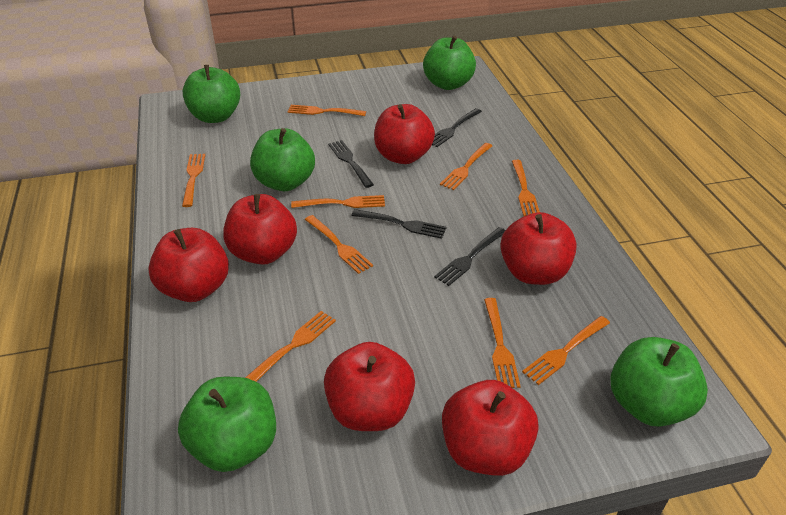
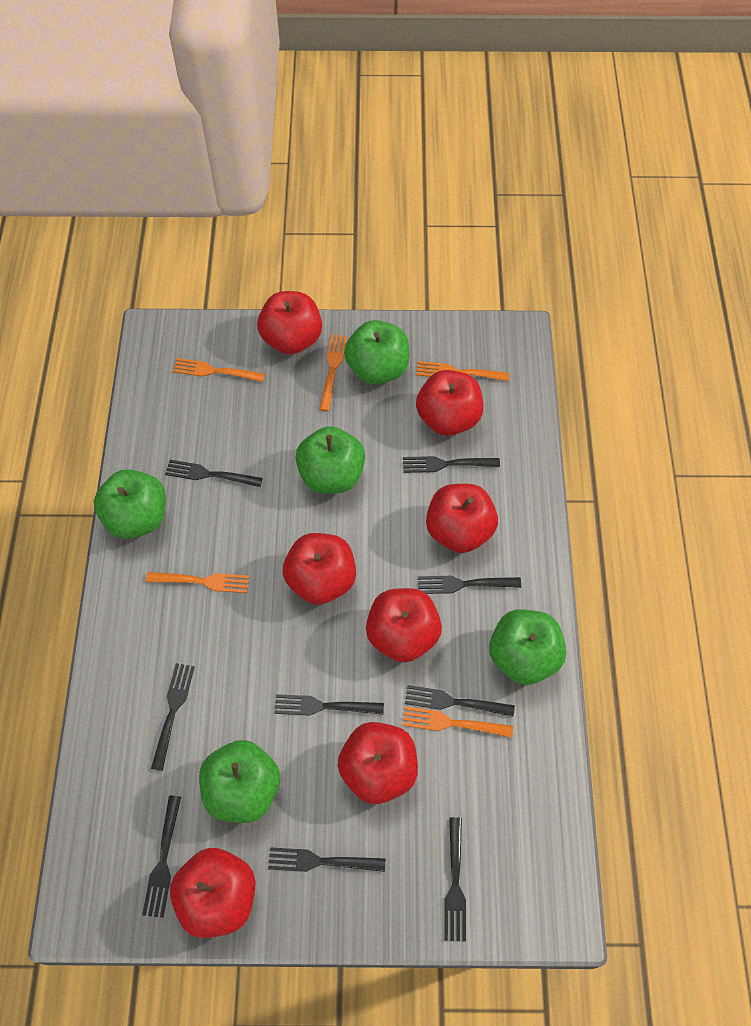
black fork: [328,140,374,188] [351,209,447,239] [432,108,482,147] [434,227,506,286] = 4 -> [142,795,181,918] [151,663,195,771] [165,460,262,487] [268,847,385,872] [274,694,384,716] [403,456,500,473] [405,685,515,717] [418,576,521,594] [444,817,466,942] = 9
orange fork: [182,154,205,207] [245,311,336,382] [288,105,366,116] [291,195,385,208] [305,215,373,274] [440,143,492,190] [484,298,521,388] [512,160,540,216] [522,316,610,385] = 9 -> [146,572,250,593] [173,358,265,382] [319,334,347,411] [402,706,513,738] [416,361,509,381] = 5
red apple: [148,228,229,302] [223,194,297,265] [324,342,415,431] [374,104,435,164] [442,380,539,476] [500,212,577,285] = 6 -> [170,848,256,938] [257,291,322,355] [283,533,356,605] [338,722,418,804] [366,588,442,663] [416,370,483,436] [426,484,498,553] = 7

